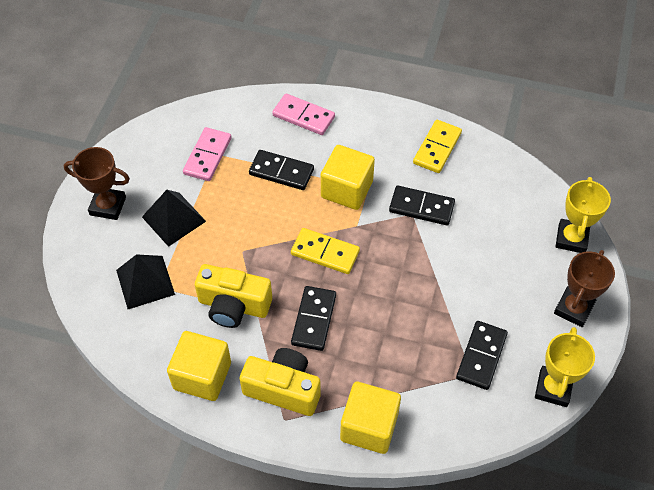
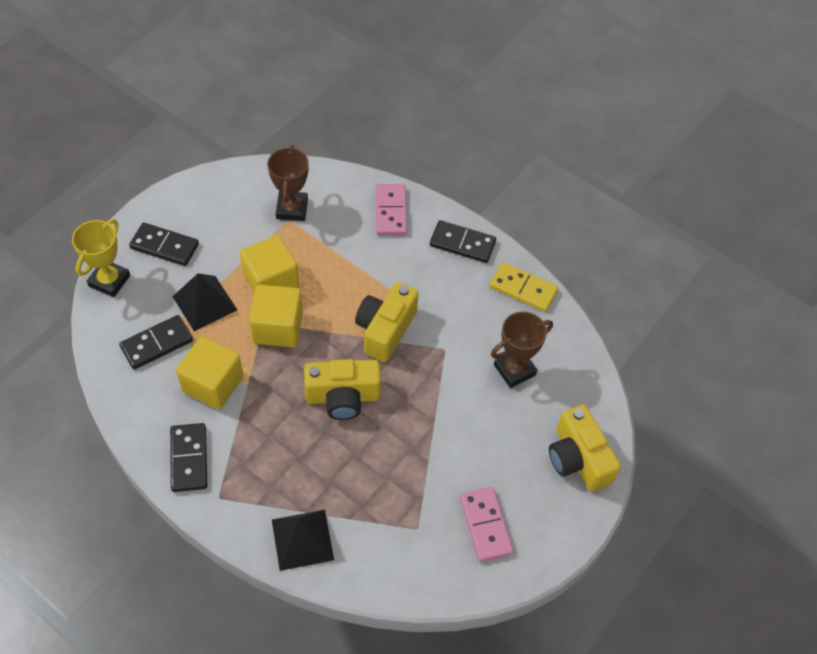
yellow camera: [195,264,272,328] [239,348,321,416] = 2 -> [304,359,381,420] [355,282,419,362] [549,404,621,492] = 3
yellow domino: [291,228,360,274] [413,120,462,173] = 2 -> [489,262,559,312] = 1
yellow trophy: [535,327,595,407] [555,177,611,253] = 2 -> [72,219,130,297] = 1

